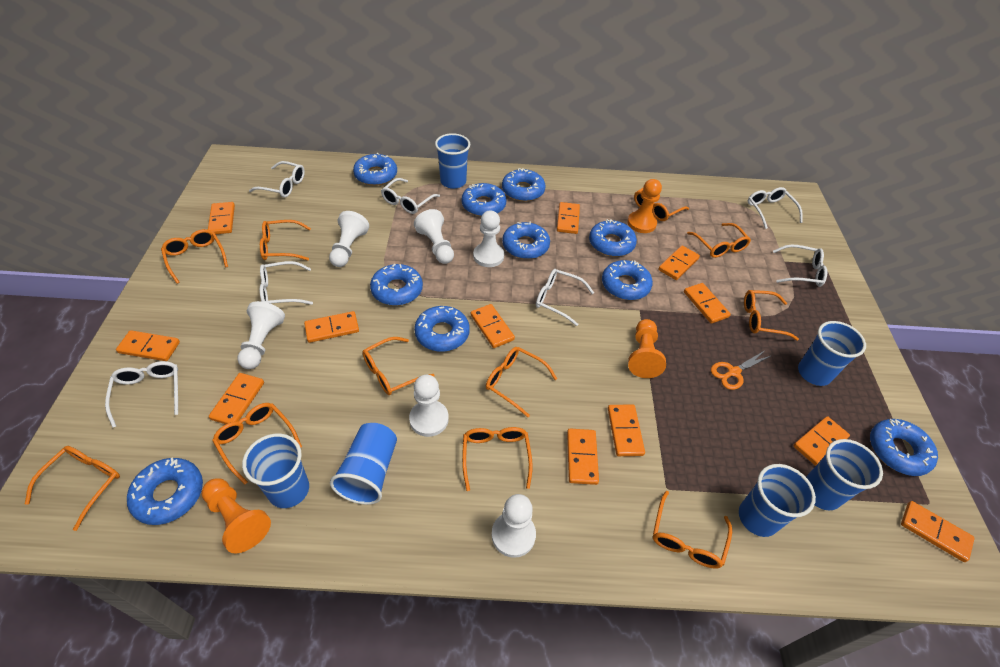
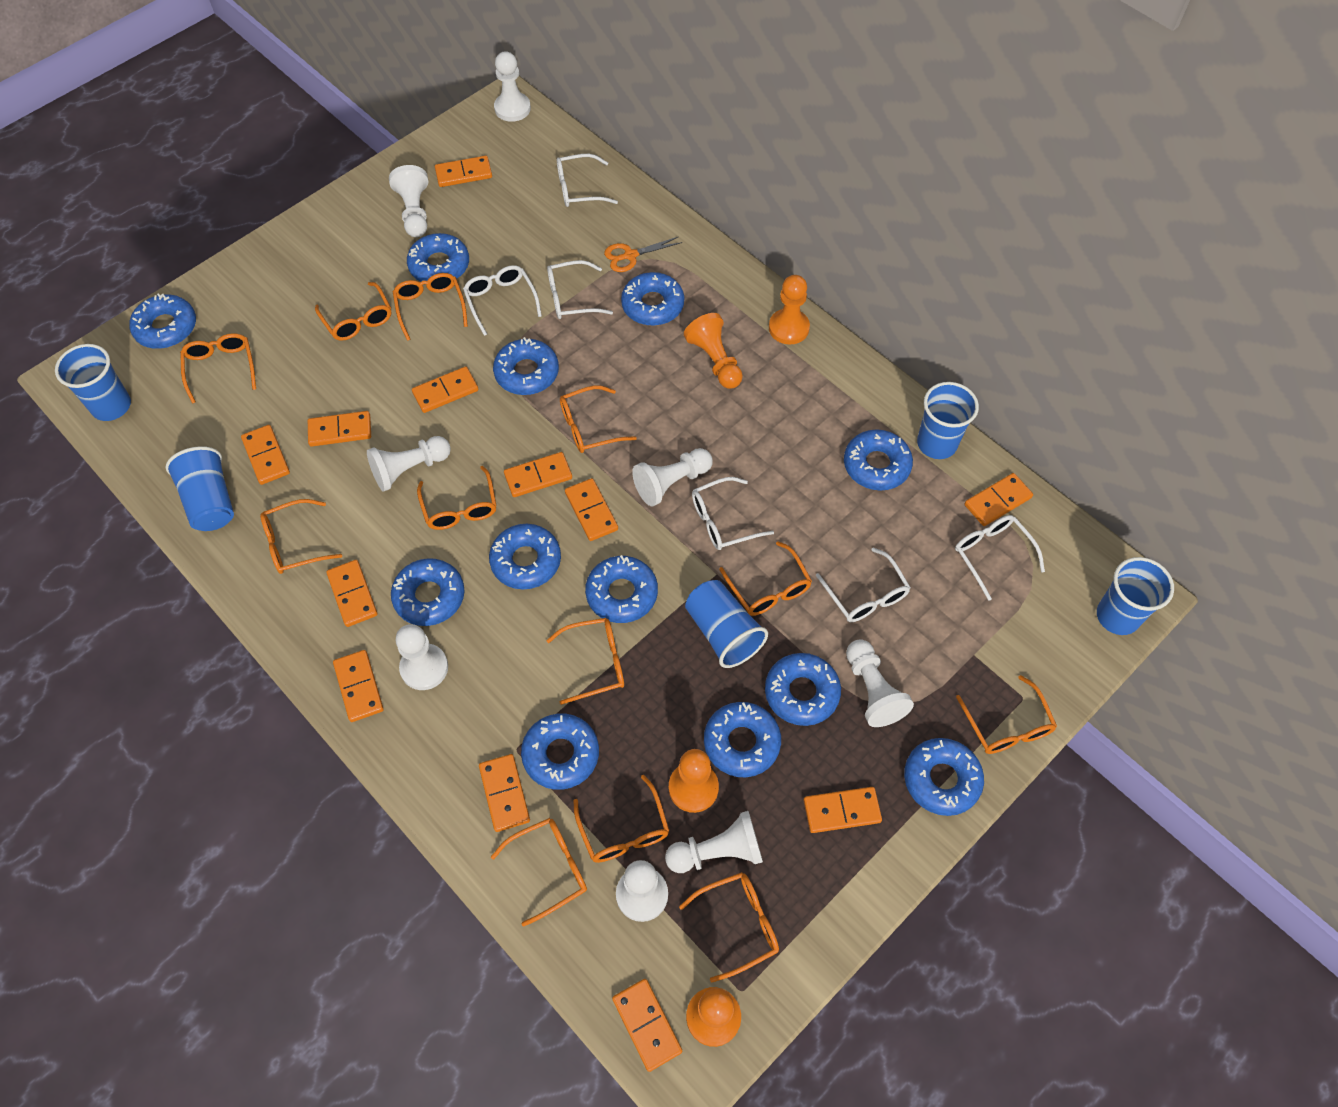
blue cup: [242,434,309,508] [330,423,397,505] [435,133,470,189] [739,464,816,537] [798,321,866,386] [806,439,883,511] = 6 -> [55,344,131,421] [166,446,234,531] [685,580,768,668] [917,382,979,459] [1097,557,1174,635] = 5
blue donut: [127,457,203,525] [353,153,397,186] [370,264,423,306] [414,306,470,352] [462,183,506,217] [502,168,546,202] [502,222,550,259] [589,219,637,257] [602,260,653,300] [870,419,938,476] = 10 -> [130,293,196,349] [391,558,464,626] [407,233,469,282] [489,524,561,589] [493,337,559,395] [521,714,599,790] [585,555,658,623] [621,272,684,326] [704,702,781,777] [765,653,841,726] [844,429,913,491] [904,738,984,816] = 12
orange glasses: [25,446,120,531] [161,229,228,284] [212,403,302,484] [260,220,311,261] [362,337,435,395] [462,427,533,491] [486,347,557,417] [634,188,689,221] [653,491,732,569] [687,223,751,258] [744,290,799,341] = 11 -> [180,333,256,404] [260,499,342,574] [315,282,391,341] [393,273,468,341] [417,466,497,530] [491,818,587,926] [546,618,624,705] [560,385,637,453] [573,775,669,863] [679,872,779,982] [719,541,812,616] [956,675,1057,754] = 12
orange pawn: [201,478,271,554] [627,179,662,233] [628,319,666,378] = 3 -> [669,749,719,813] [684,313,743,389] [686,987,741,1047] [769,275,810,345] = 4
white glasses: [105,361,178,428] [249,161,305,198] [260,261,313,305] [381,178,440,214] [536,269,594,326] [748,187,803,229] [773,244,827,287] = 7 -> [463,265,542,336] [547,260,613,319] [557,154,618,207] [692,477,774,550] [816,547,911,622] [955,515,1045,601] = 6
white pawn: [237,301,285,369] [329,211,369,267] [409,375,449,437] [414,209,454,264] [473,210,504,267] [492,494,536,558] = 6 -> [367,436,451,492] [389,165,428,237] [396,624,448,690] [494,51,531,122] [616,860,668,922] [632,448,713,506] [665,811,763,873] [846,639,914,727] = 8

